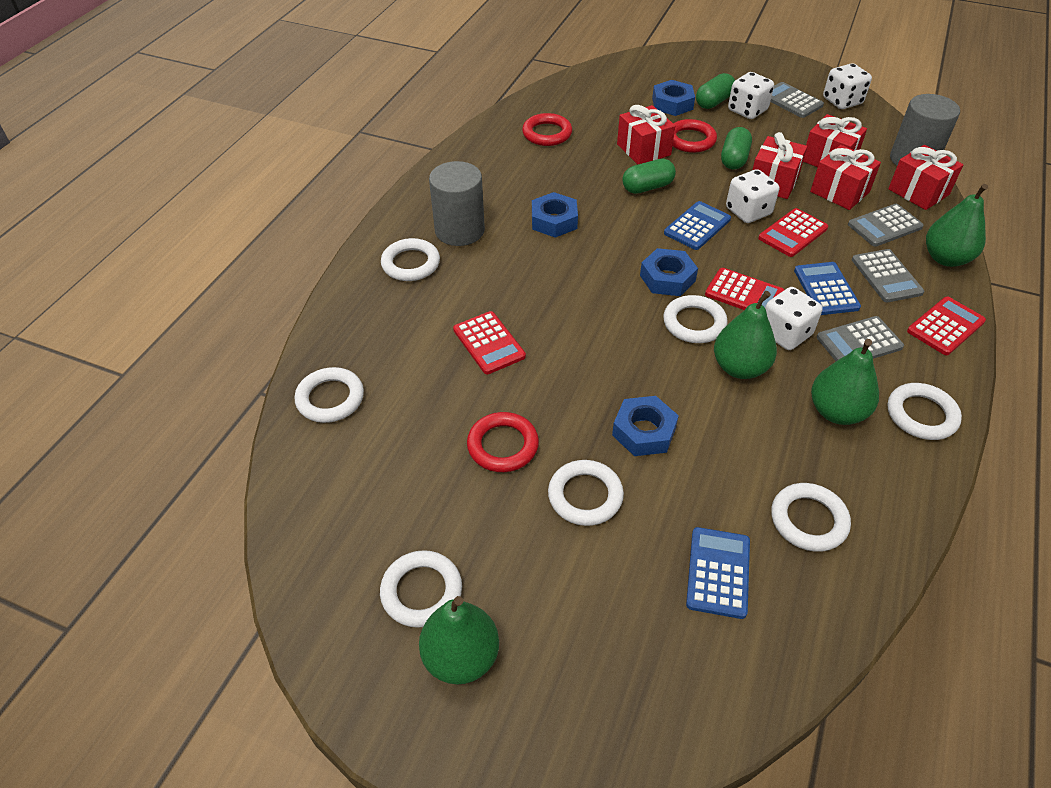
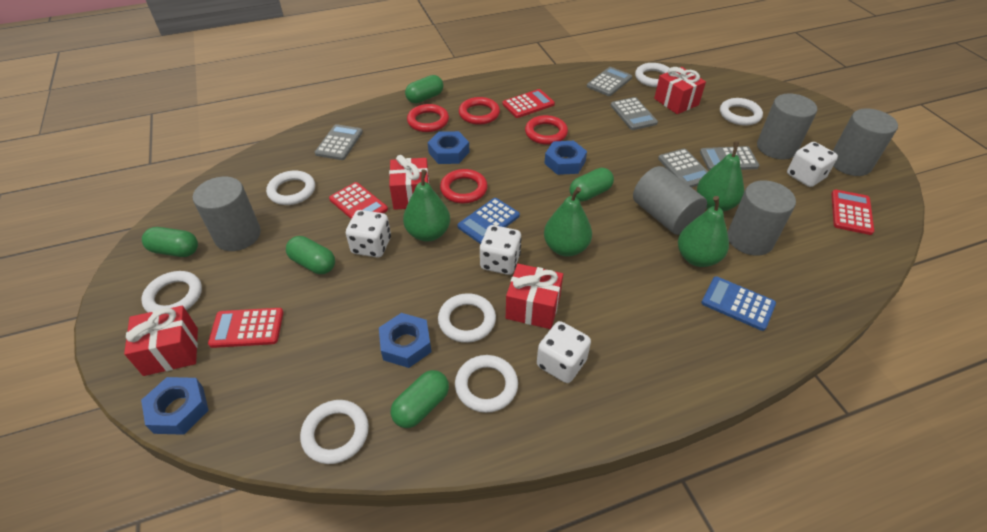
blue calculator: [664,201,731,250] [686,527,750,619] [794,262,861,315] = 3 -> [457,198,520,244] [701,276,776,331] = 2
green capsule: [623,159,676,194] [696,73,735,109] [721,127,752,170] = 3 -> [142,227,198,257] [286,236,335,274] [391,370,449,428] [405,75,443,103] [570,168,614,202] = 5
grey calculator: [770,82,824,118] [817,316,904,361] [848,204,924,247] [852,249,924,302] = 4 -> [315,124,363,160] [587,67,632,96] [611,97,658,130] [658,149,708,187] [700,146,759,170] = 5
grey cylinder: [429,161,485,246] [890,94,960,166] = 2 -> [193,177,261,251] [633,166,707,235] [728,180,796,256] [757,94,817,159] [833,108,898,176] = 5
red gift: [617,105,675,164] [753,132,807,199] [803,114,867,167] [810,145,881,210] [888,145,963,210] = 5 -> [124,306,198,376] [389,155,429,210] [506,264,563,329] [654,67,706,114] = 4
red ring: [467,412,539,472] [522,113,572,146] [673,119,717,153] = 3 -> [407,104,449,132] [440,169,488,204] [459,97,500,125] [525,115,568,145] = 4

